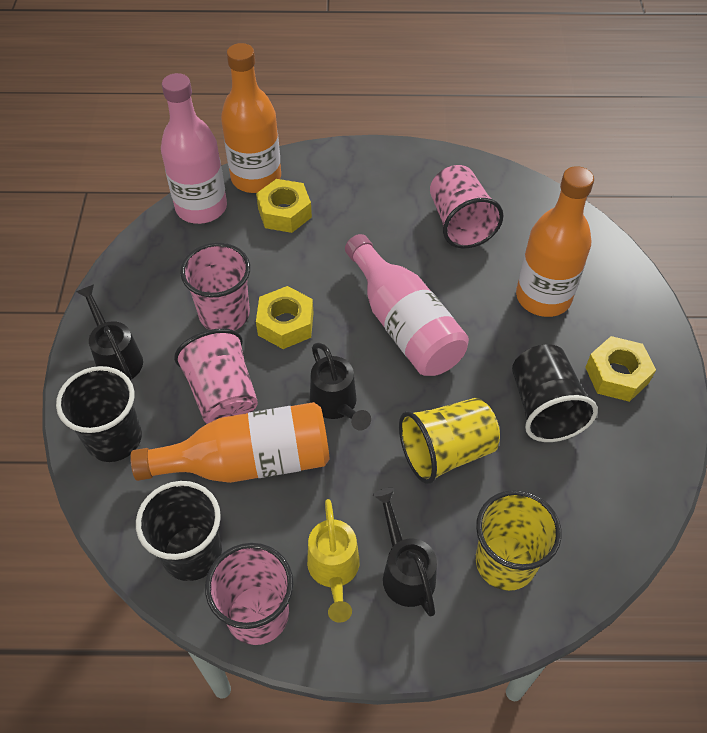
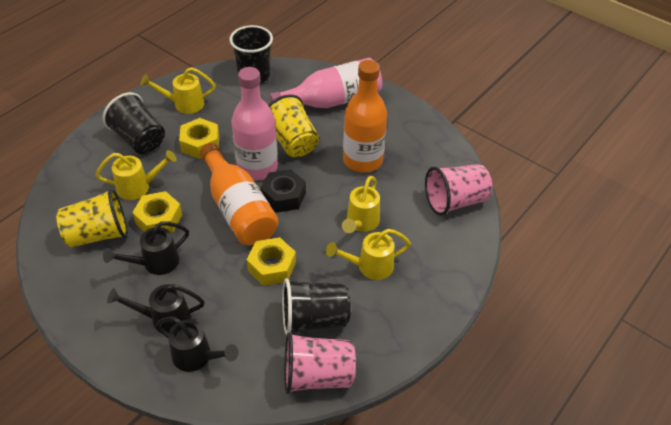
black nut: none = 0 -> [261,169,306,213] = 1
orange bottle: [130,402,330,483] [221,43,281,193] [516,166,594,317] = 3 -> [200,143,279,245] [343,60,388,173] = 2
pink cup: [174,328,258,424] [180,243,250,331] [205,543,293,645] [430,165,503,248] = 4 -> [285,332,356,394] [425,164,492,216] = 2
yellow watering can: [307,499,360,623] = 1 -> [96,150,177,200] [140,67,216,114] [326,229,411,280] [342,176,380,233] = 4

